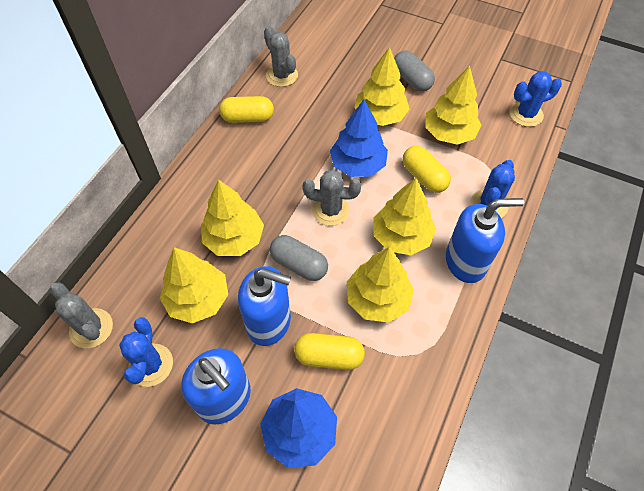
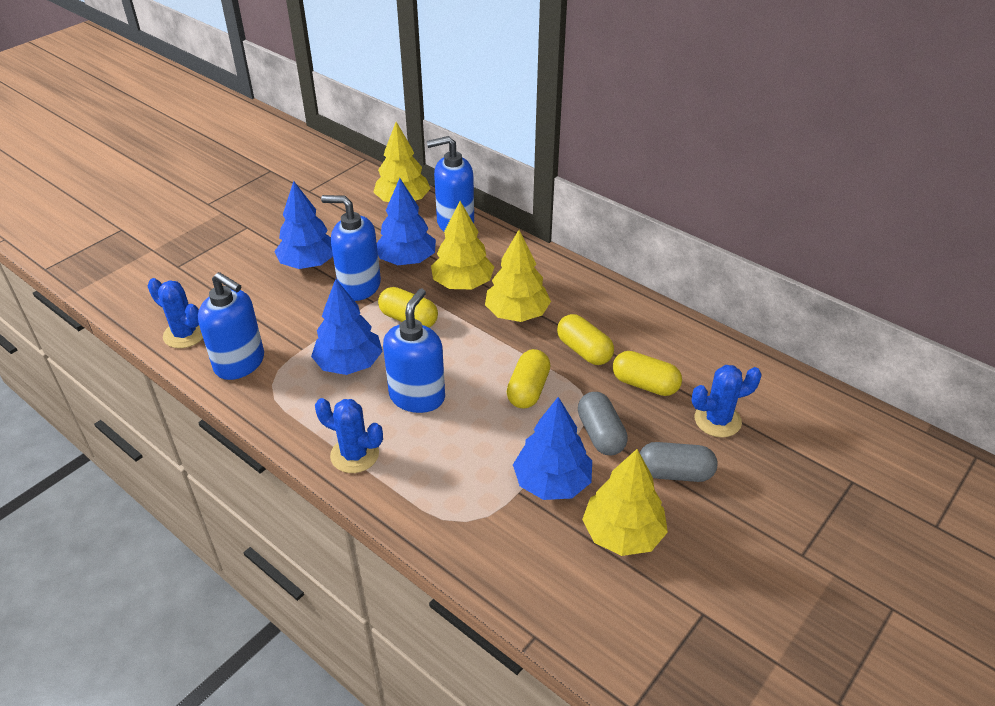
blue soap dispenser: [181,348,251,425] [238,266,291,346] [446,198,524,283] = 3 -> [198,272,264,380] [321,195,381,301] [383,289,445,413] [427,136,474,231] = 4
blue tree: [260,388,337,468] [330,100,388,177] = 2 -> [274,181,333,269] [311,279,383,375] [377,178,436,265] [513,397,592,500] = 4
grey cactus: [50,282,113,348] [264,26,298,87] [303,170,362,226] = 3 -> none = 0
yellow capsule: [219,96,274,123] [294,333,365,370] [403,146,451,193] = 3 -> [378,287,438,327] [507,349,551,408] [557,314,614,365] [613,351,682,396] = 4
yellow tree: [160,247,228,323] [201,179,264,256] [347,247,414,323] [354,47,410,126] [373,178,436,255] [425,65,482,145] = 6 -> [373,122,431,202] [431,201,494,289] [485,230,551,322] [582,449,668,556] = 4

